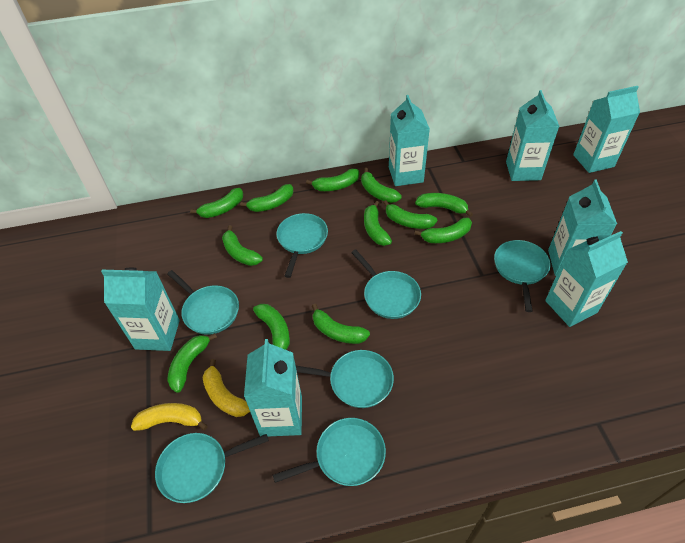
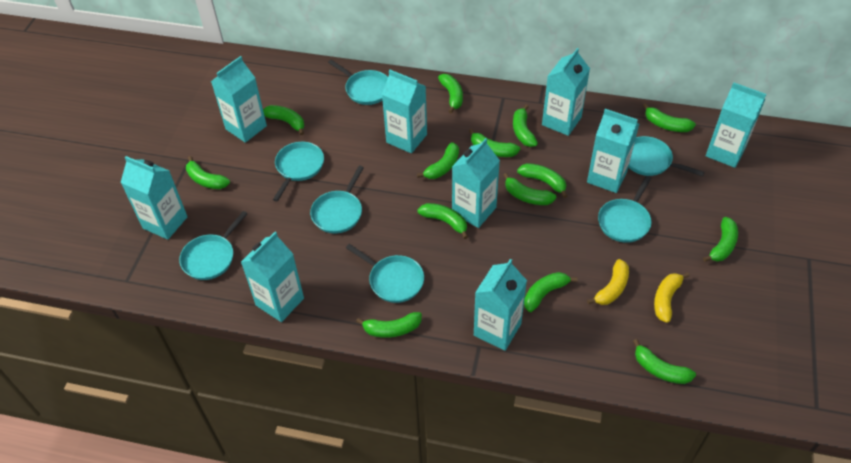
green banana: [167,333,217,393] [190,188,243,218] [222,225,263,266] [240,184,293,212] [253,304,290,350] [306,169,359,191] [312,304,370,344] [361,168,402,203] [364,201,392,246] [383,200,437,229] [414,218,472,243] [415,193,473,217] = 12 -> [186,156,230,189] [263,105,304,135] [356,312,422,338] [417,142,459,179] [417,203,468,239] [438,74,463,113] [469,129,520,157] [503,173,556,205] [513,105,538,147] [517,163,567,198] [524,272,578,312] [633,339,696,384] [643,103,696,132] [703,217,738,262] = 14
turquoise carton: [101,268,180,351] [244,339,302,436] [389,95,430,186] [506,90,559,181] [545,231,628,327] [548,179,617,276] [573,86,640,173] = 7 -> [120,156,188,240] [211,56,267,143] [241,232,304,322] [382,70,427,153] [452,138,500,228] [474,259,527,351] [542,48,590,136] [587,109,639,193] [706,82,766,168] = 9

